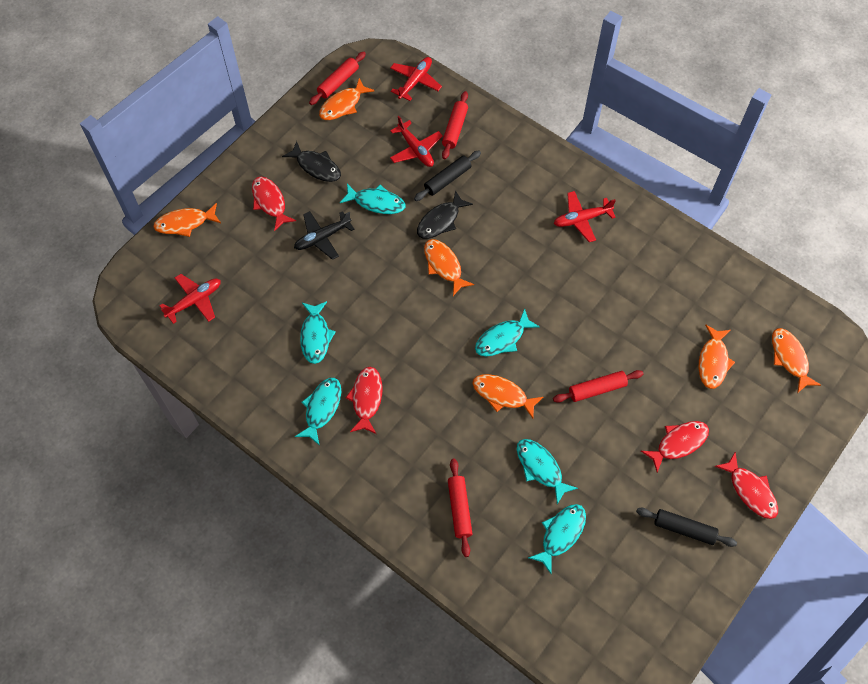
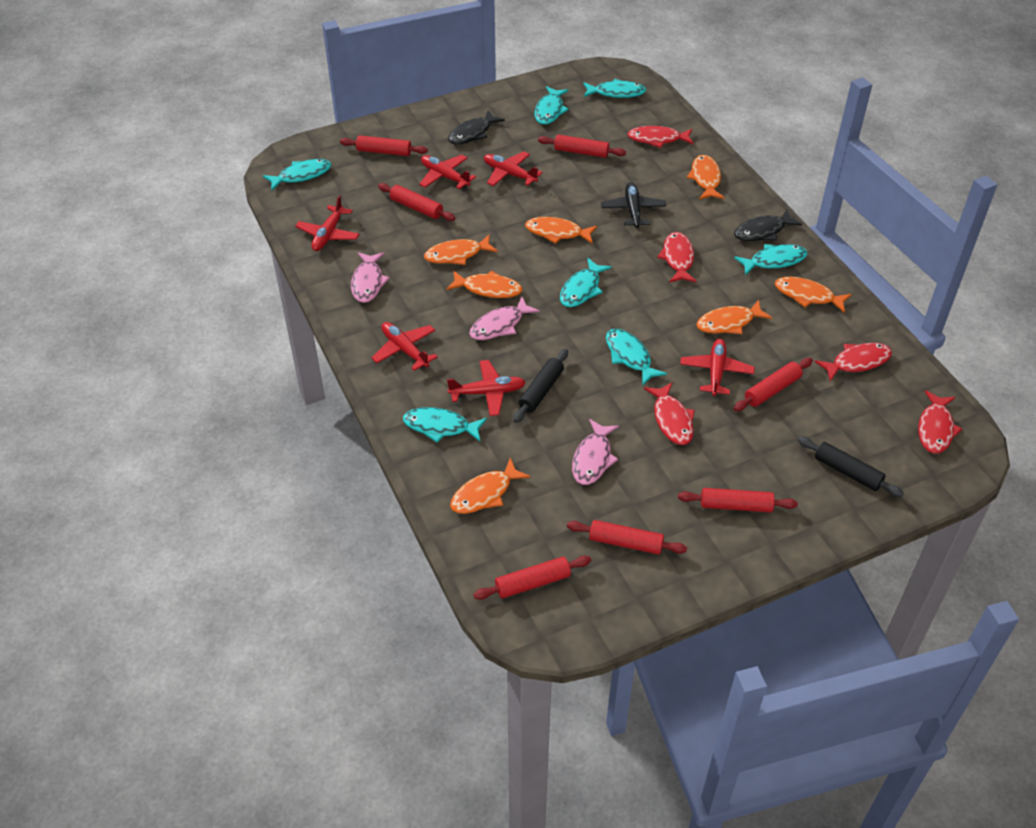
orange fish: [154,203,221,237] [319,78,375,120] [424,239,474,296] [473,374,543,419] [698,325,735,389] [772,328,821,393] = 6 -> [424,234,498,265] [446,271,523,298] [450,458,530,514] [525,217,597,244] [687,155,725,199] [696,300,772,334] [775,277,852,313] = 7
pink fish: none = 0 -> [351,252,390,303] [469,297,540,340] [572,419,619,485] = 3
red fish: [252,177,296,231] [346,367,382,434] [641,421,709,472] [715,452,778,519] = 4 -> [627,126,694,148] [644,383,695,445] [657,232,697,283] [815,343,892,381] [918,390,962,453] = 5
red plane: [160,274,221,324] [390,57,442,101] [390,116,443,167] [554,191,616,242] = 4 -> [295,195,360,251] [371,322,438,371] [419,155,476,189] [447,360,526,416] [484,151,543,186] [680,339,755,396] = 6
red rolling pin: [309,52,366,105] [442,91,468,159] [448,458,472,557] [553,370,644,403] = 4 -> [340,135,428,156] [378,183,455,221] [473,556,591,600] [538,135,626,158] [567,520,687,555] [678,488,798,512] [734,358,813,411] = 7
turquoise fish: [295,378,341,445] [300,301,336,364] [340,184,405,214] [475,309,540,356] [517,439,578,504] [528,504,586,574] = 6 -> [263,159,331,191] [403,407,487,443] [534,86,569,124] [560,258,612,307] [583,79,646,98] [606,329,667,385] [734,244,808,275] = 7

